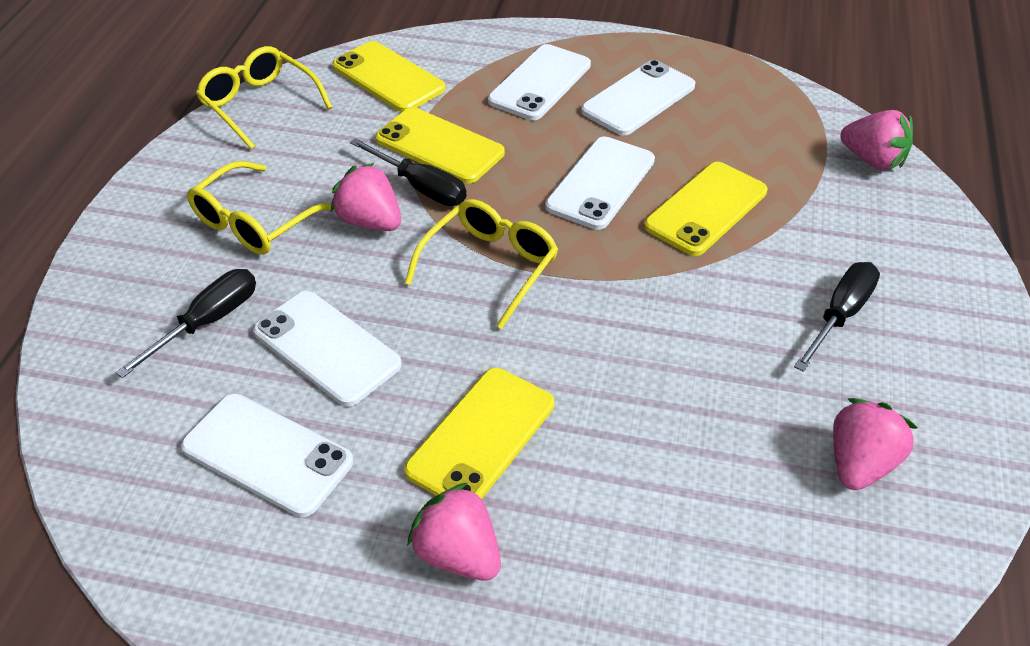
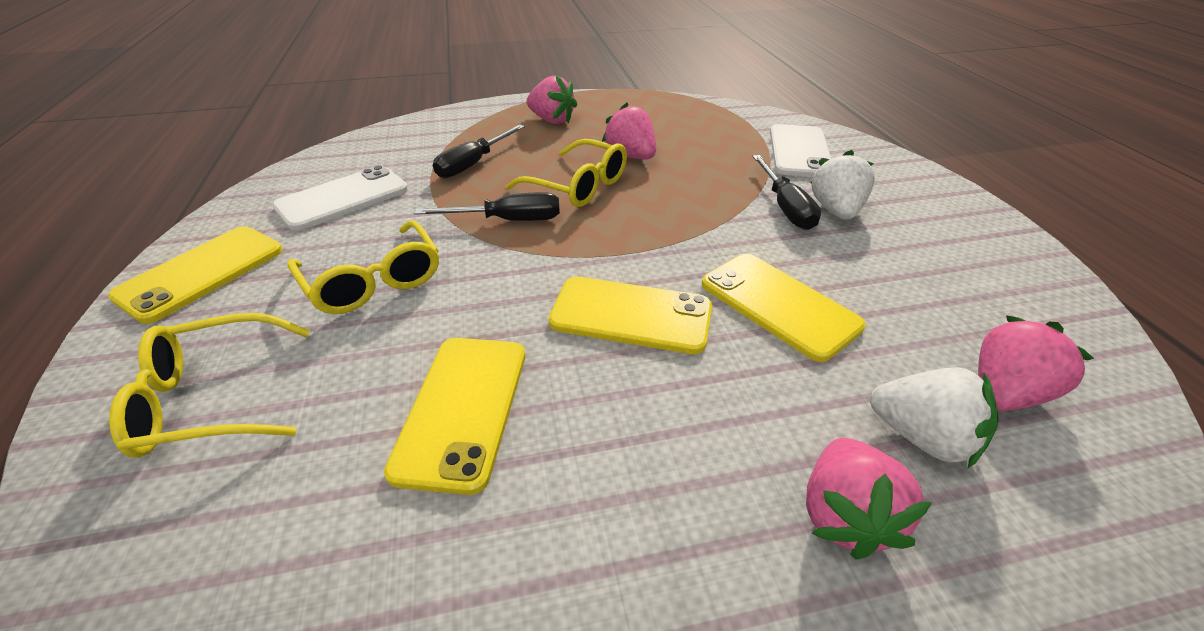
white phone: [181,394,353,517] [253,291,402,407] [488,44,591,120] [545,137,655,230] [581,60,695,135] = 5 -> [272,165,408,231] [770,124,831,177] = 2
white strawberry: none = 0 -> [810,150,875,220] [870,367,999,468] = 2

